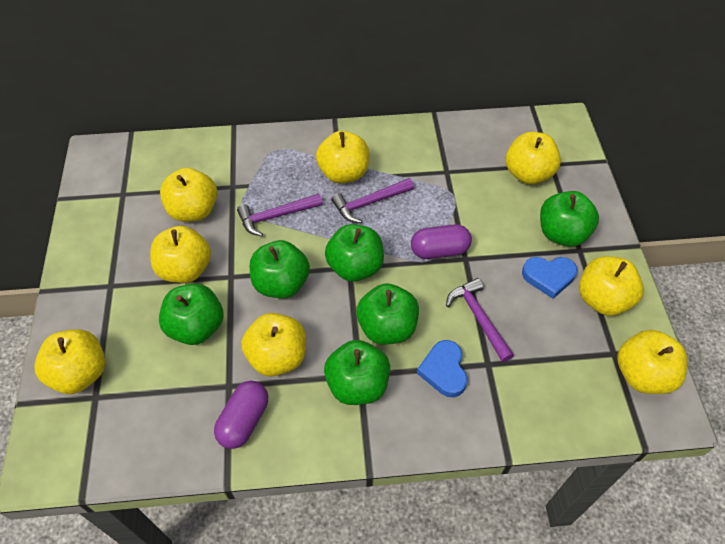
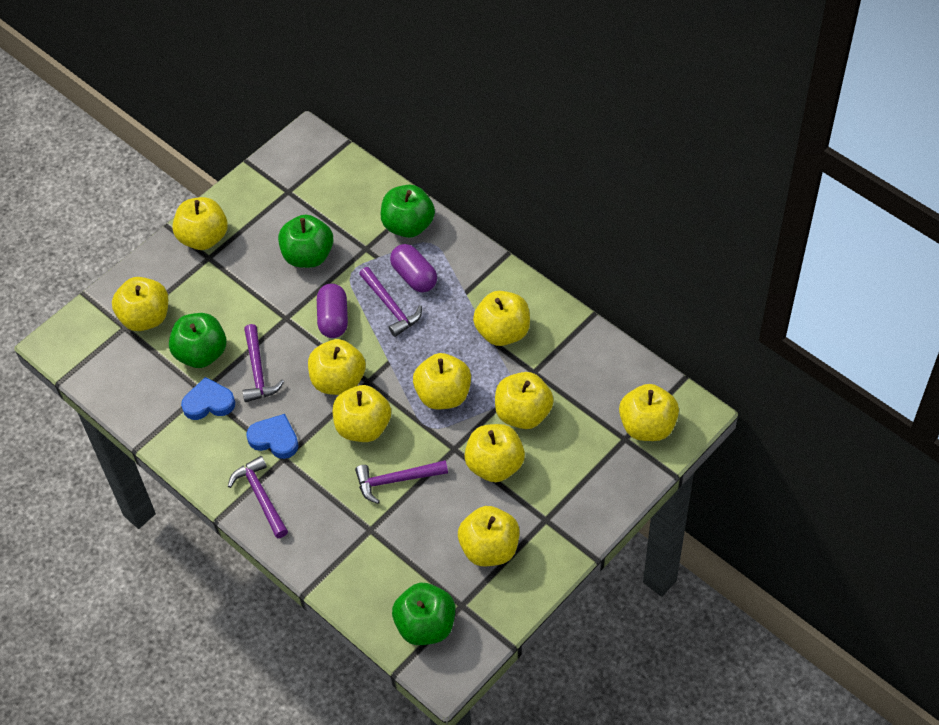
green apple: [159,284,223,345] [250,240,310,298] [324,340,390,405] [325,224,384,282] [356,283,419,345] [540,191,599,247] = 6 -> [169,313,227,368] [278,215,333,268] [381,185,435,238] [392,583,455,645] = 4
purple hammer: [237,194,323,236] [331,178,414,223] [446,278,514,362] = 3 -> [228,456,288,538] [242,324,284,402] [355,460,448,504] [359,267,422,337] = 4
yellow apple: [35,329,105,394] [150,226,211,283] [160,168,217,222] [241,313,306,376] [316,131,369,184] [506,132,561,184] [579,256,644,316] [617,330,687,394] = 8 -> [112,277,168,331] [172,197,228,250] [308,339,366,395] [333,385,391,442] [413,353,471,409] [458,506,520,566] [464,424,525,482] [473,291,530,346] [495,372,554,429] [619,384,679,441] = 10

